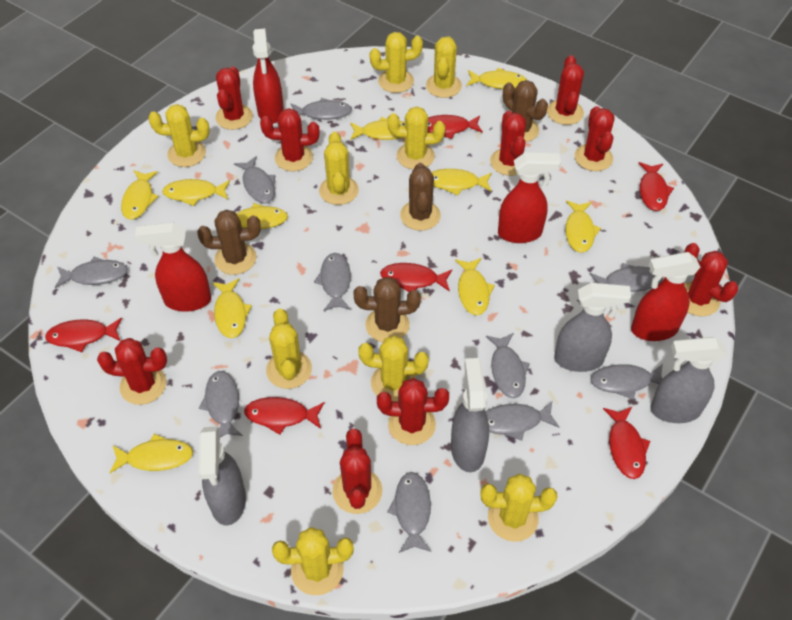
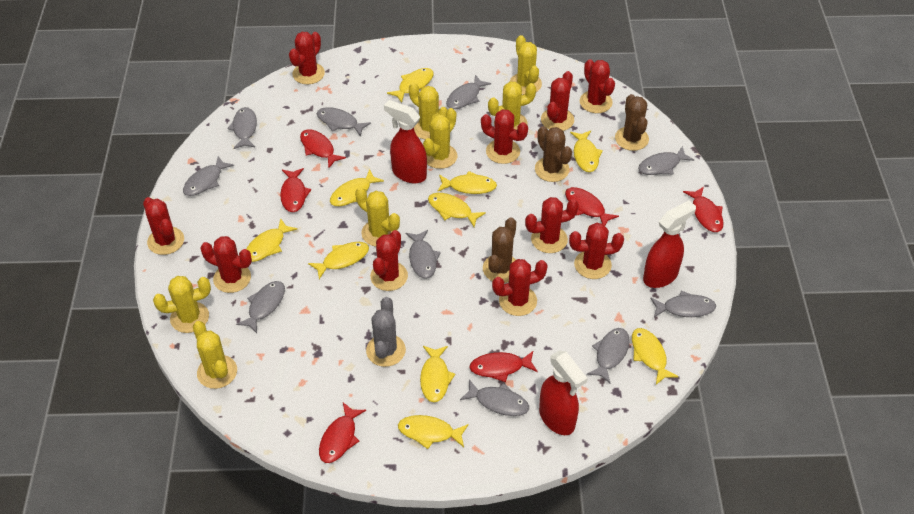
brown cactus: [197,210,261,275] [353,277,421,342] [400,163,441,231] [503,80,548,142] = 4 -> [483,217,516,283] [535,126,572,182] [615,94,649,151] = 3
grey cactus: none = 0 -> [366,297,406,367] = 1
grey spray bottle: [198,426,246,526] [451,358,489,472] [554,283,631,372] [651,337,727,423] = 4 -> none = 0
red cactus: [97,338,167,405] [215,67,253,130] [260,108,320,171] [333,429,382,514] [377,378,449,445] [490,111,526,176] [547,55,584,125] [575,106,615,171] [684,243,738,316] = 9 -> [143,197,184,255] [200,236,252,293] [289,32,325,84] [370,230,408,291] [481,109,528,164] [492,259,548,316] [525,197,579,253] [541,71,574,131] [569,223,624,279] [580,59,615,113] = 10
red spray bottle: [135,223,211,312] [252,29,284,124] [498,152,561,243] [631,252,701,341] = 4 -> [384,100,427,183] [539,350,587,435] [643,200,696,288] = 3
yellow cactus: [148,104,210,167] [266,309,312,389] [272,527,354,595] [319,132,359,205] [358,336,429,402] [369,32,423,93] [387,107,445,169] [426,36,462,98] [480,474,557,542] = 9 -> [153,276,211,333] [193,321,237,389] [355,187,400,247] [409,83,447,140] [423,108,458,169] [488,82,536,130] [510,35,542,95] = 7

